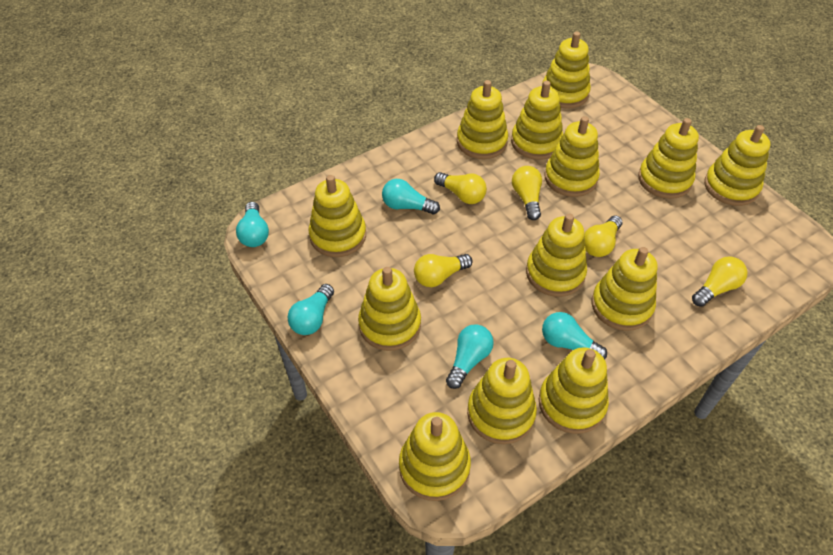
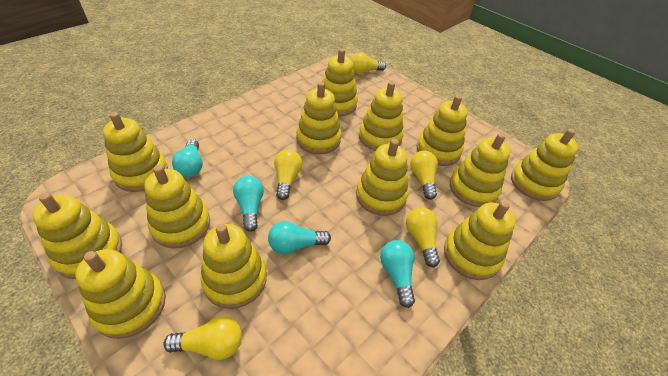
turquoise light bulb: [236,202,269,247] [288,284,334,335] [382,179,440,215] [446,324,494,389] [542,312,607,359] = 5 -> [172,139,203,177] [233,176,264,232] [268,221,331,254] [380,240,415,308] = 4

